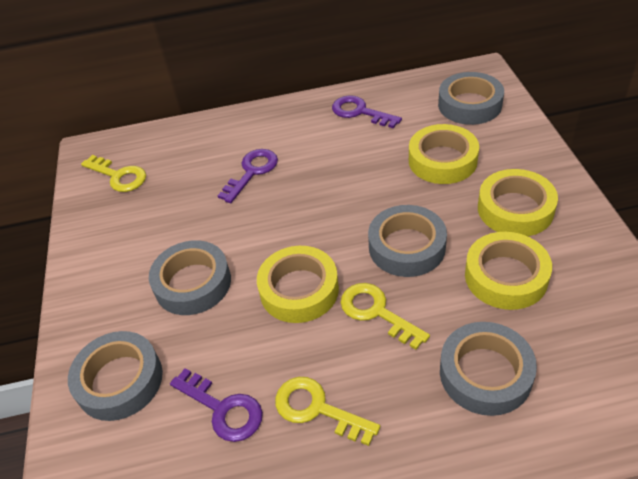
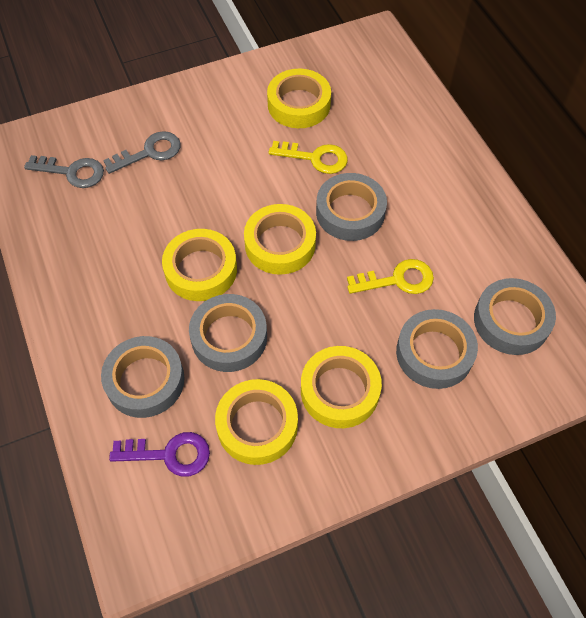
grey key: none = 0 -> [24,155,104,188] [103,131,181,174] = 2
purple key: [170,368,263,442] [218,149,278,203] [332,96,402,128] = 3 -> [109,432,210,477] = 1
yellow key: [81,155,146,192] [275,377,380,446] [341,283,430,350] = 3 -> [268,141,348,174] [347,259,434,294] = 2
yellow tape: [257,246,339,323] [409,124,479,184] [465,232,552,310] [478,169,558,236] = 4 -> [162,229,237,301] [215,379,298,465] [244,204,316,275] [267,69,331,128] [301,346,382,428] = 5

